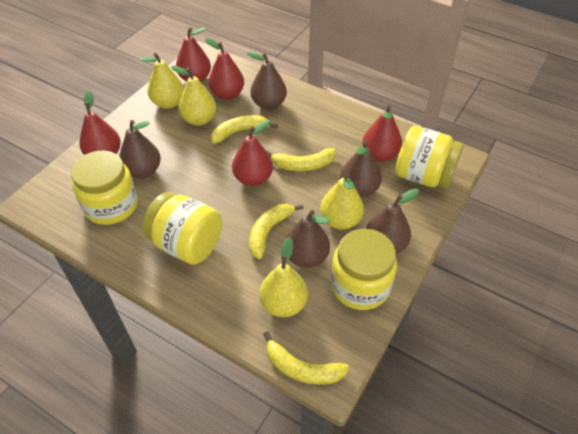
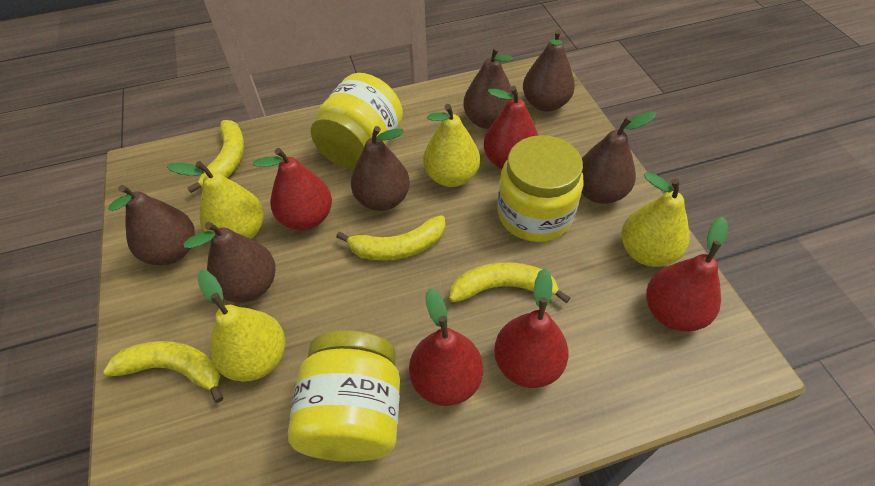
brown pear: [119,120,161,178] [247,52,287,110] [286,210,330,268] [340,141,382,197] [366,188,419,254] = 5 -> [108,185,195,265] [183,222,276,303] [351,126,410,211] [463,46,514,129] [523,29,575,112] [581,111,657,204] = 6
yellow jar: [71,151,138,225] [142,192,222,265] [331,229,397,310] [395,126,464,189] = 4 -> [288,330,400,462] [311,73,403,169] [497,135,584,242] = 3

